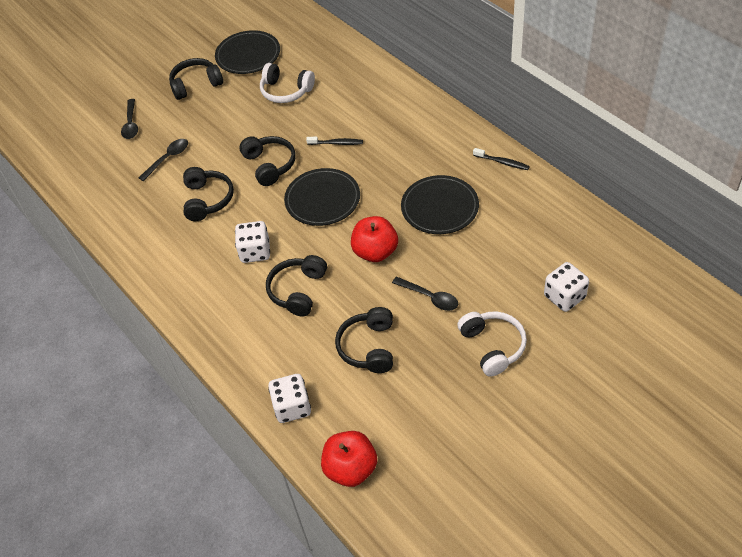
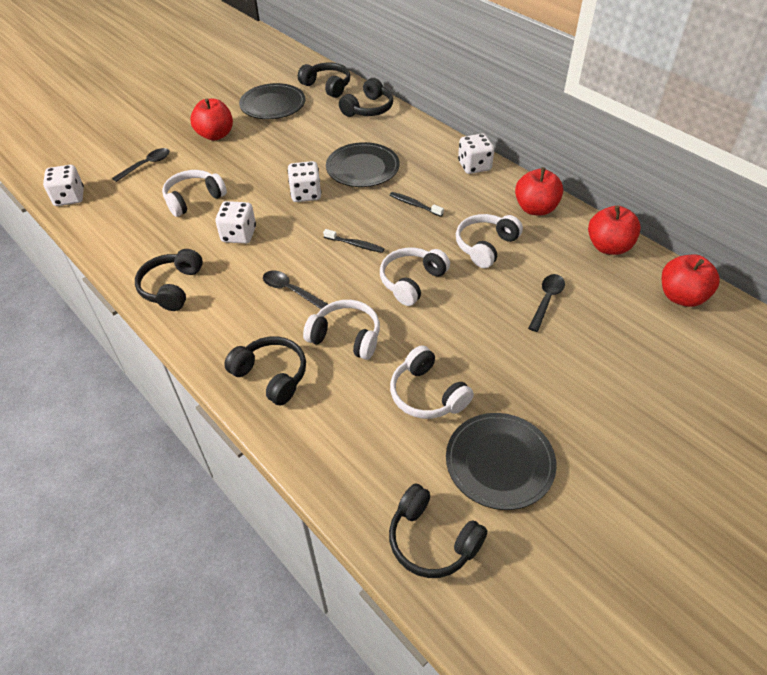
red apple: [321,431,377,487] [351,216,398,262] = 2 -> [190,98,233,141] [515,167,563,216] [588,206,641,255] [662,255,720,307] = 4
white dice: [235,221,270,263] [268,374,311,423] [544,262,589,312] = 3 -> [43,165,84,206] [215,201,256,244] [287,161,321,202] [458,133,494,174] = 4
white headphones: [260,63,315,103] [457,311,527,376] = 2 -> [162,170,227,217] [303,300,380,360] [380,248,450,306] [390,345,474,419] [456,214,523,268] = 5

